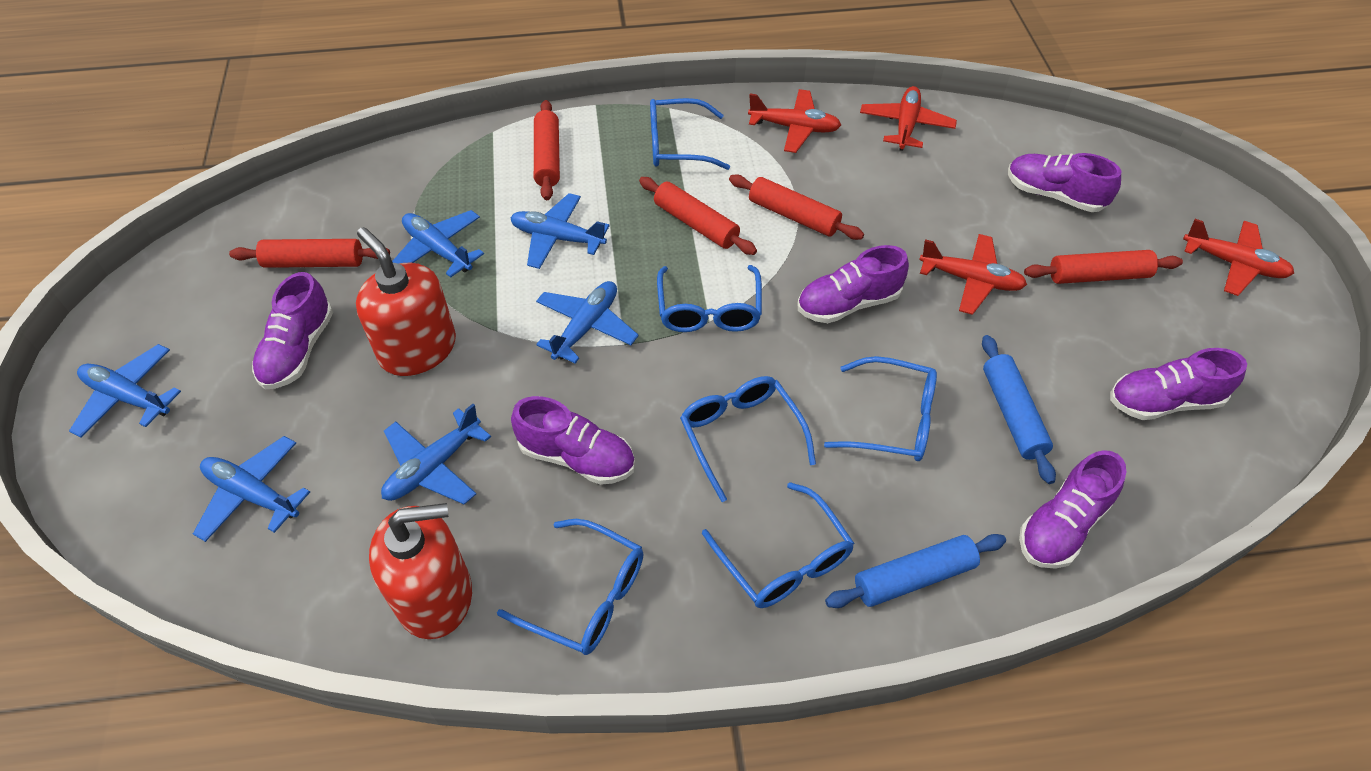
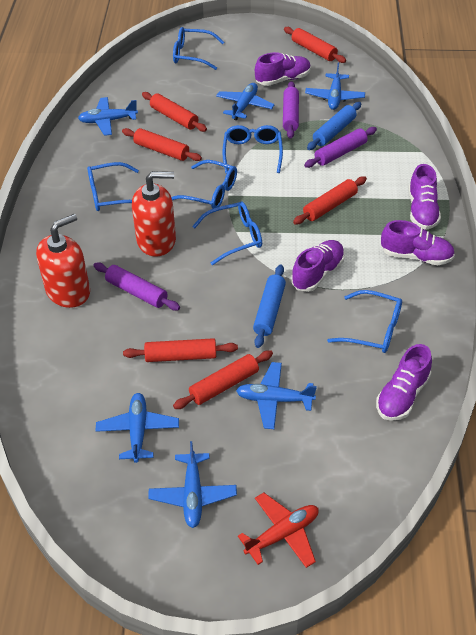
purple rolling pin: none = 0 -> [94,263,180,311] [283,81,299,139] [304,127,377,168] = 3
purple shoe: [252,272,333,389] [511,396,635,485] [798,245,909,323] [1008,153,1121,212] [1019,450,1126,569] [1110,348,1247,420] = 6 -> [255,52,311,86] [291,240,345,292] [376,344,432,421] [381,220,455,265] [408,164,441,230] = 5
red plane: [748,89,841,153] [860,86,957,151] [919,234,1027,315] [1183,219,1294,296] = 4 -> [238,493,319,568] = 1
red rolling pin: [229,239,390,268] [534,100,560,200] [639,177,757,255] [729,175,864,240] [1024,250,1183,284] = 5 -> [122,128,202,161] [123,338,238,362] [142,92,207,132] [173,350,273,409] [284,27,346,63] [293,176,367,224] = 6

